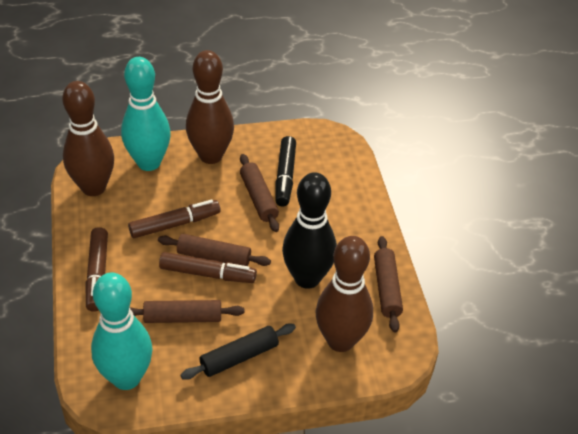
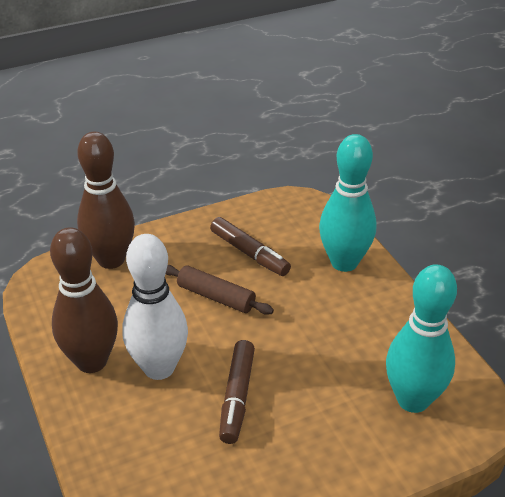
black bowling pin: [282,172,337,289] = 1 -> none = 0
black marker: [275,136,296,207] = 1 -> none = 0
black rolling pin: [180,323,296,380] = 1 -> none = 0
brown bowling pin: [63,81,114,196] [186,50,234,164] [316,236,373,352] = 3 -> [50,227,118,373] [77,132,135,269] = 2
brown marker: [85,227,108,312] [128,199,221,238] [159,252,257,283] = 3 -> [210,217,291,276] [219,340,255,444] = 2
brown rolling pin: [130,300,245,323] [158,234,271,266] [240,154,279,232] [374,236,403,332] = 4 -> [166,265,274,315] = 1
white bowling pin: none = 0 -> [122,234,188,380] = 1

